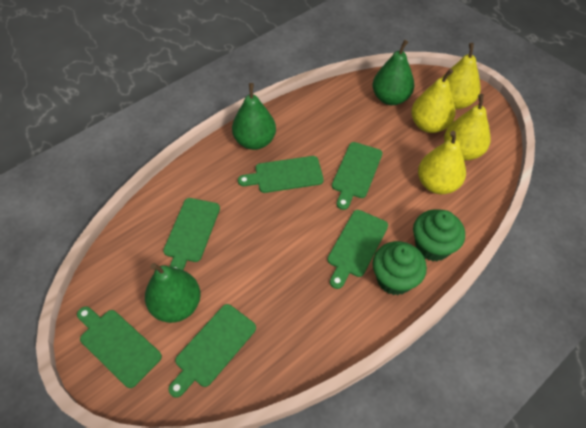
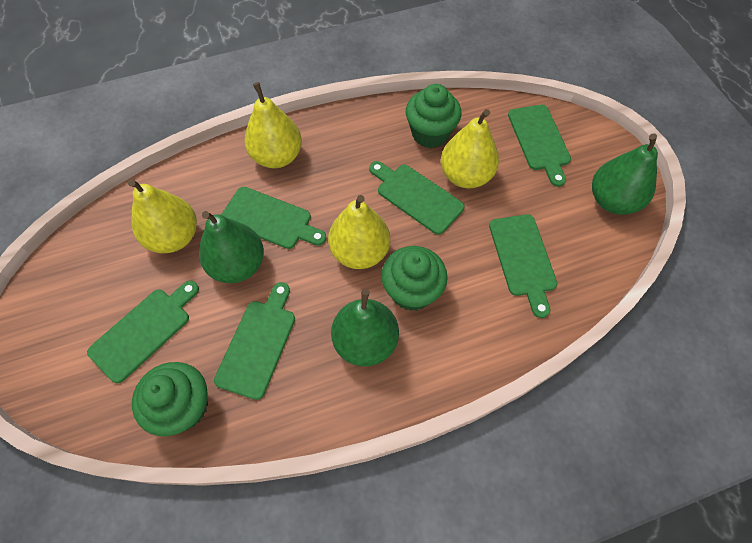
green cupcake: [373,241,427,295] [413,209,465,261] = 2 -> [132,362,208,436] [381,246,448,311] [406,84,461,148] = 3

